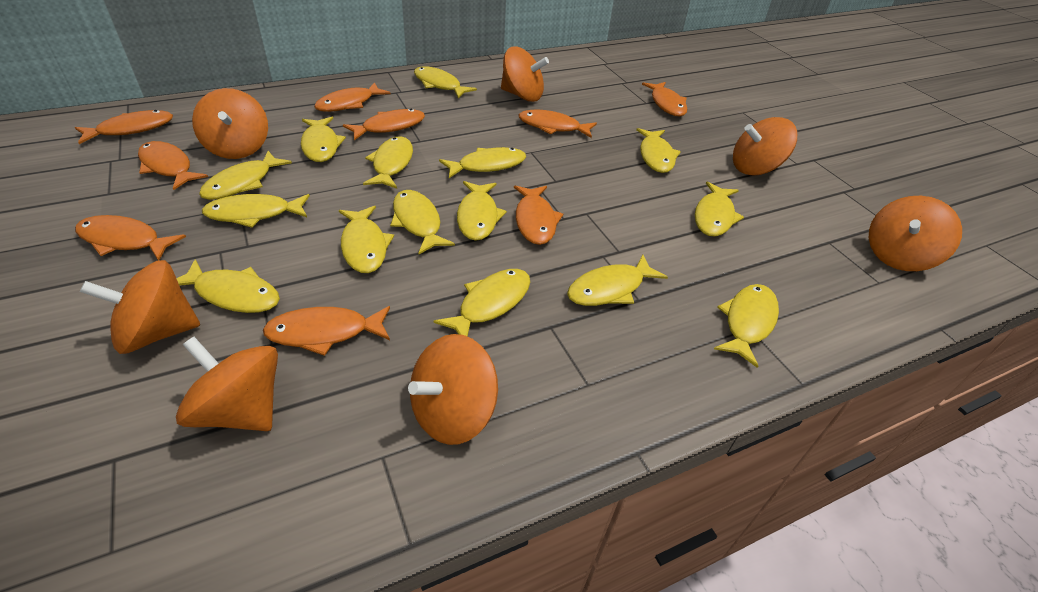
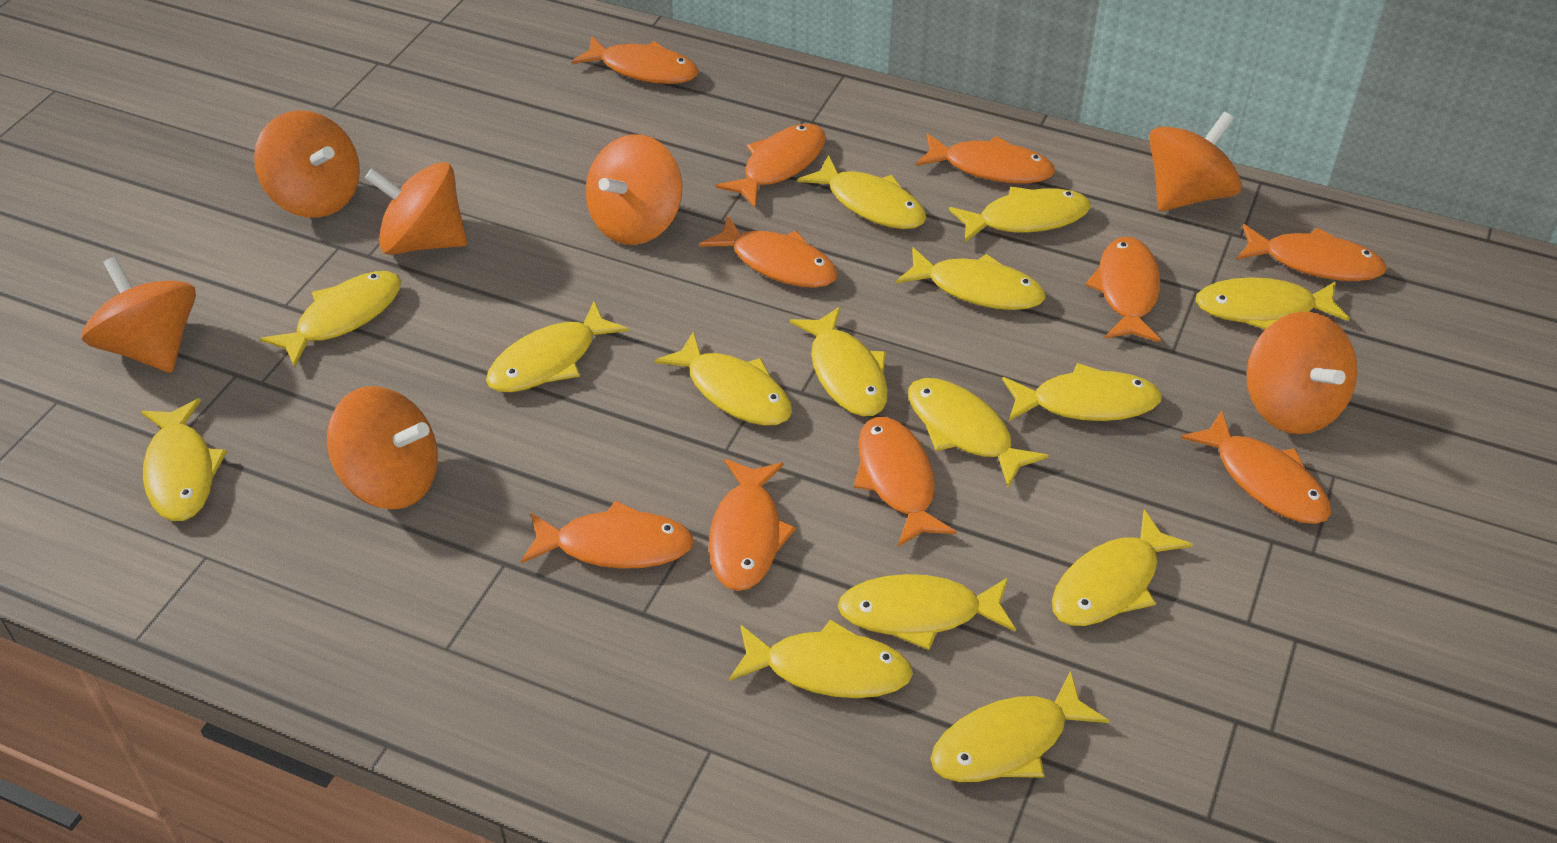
orange fish: [75,110,173,144] [75,215,186,261] [138,141,208,190] [263,306,390,356] [314,82,391,112] [343,109,425,141] [514,185,563,245] [519,109,597,138] [642,82,687,117] = 9 -> [521,500,694,569] [572,36,699,84] [699,215,838,288] [709,459,796,591] [716,124,826,208] [854,417,956,547] [916,134,1055,184] [1085,237,1161,343] [1181,410,1331,524] [1236,224,1387,281] = 10

